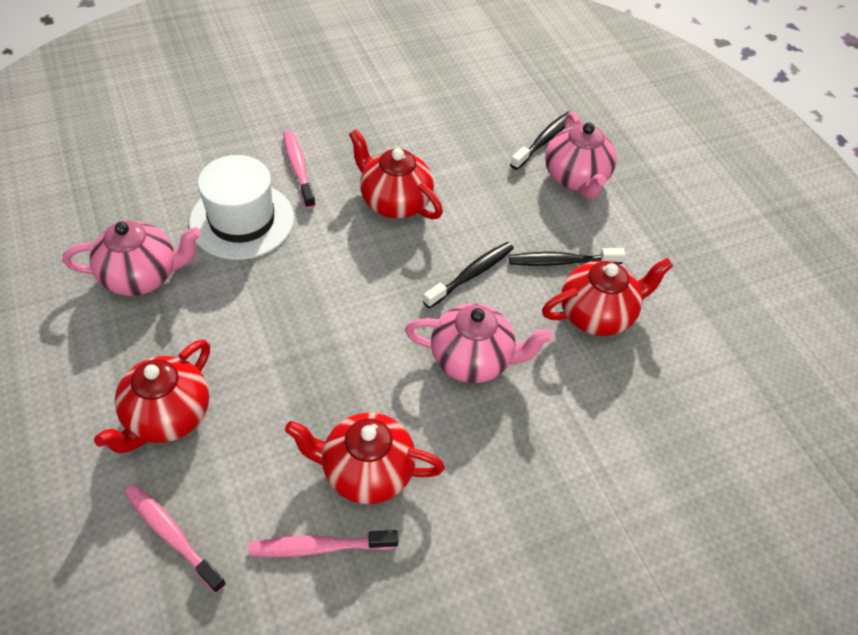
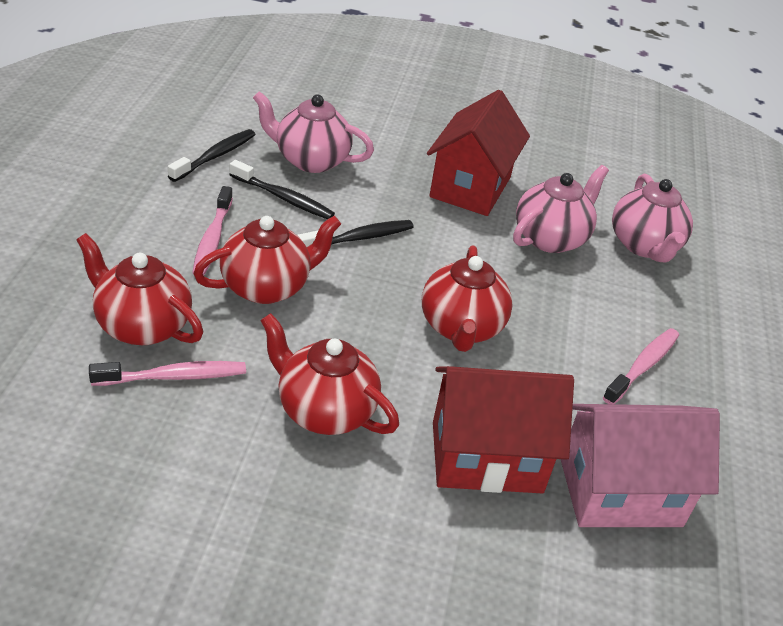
pink house: none = 0 -> [561,404,720,527] = 1
red house: none = 0 -> [427,90,530,216] [433,366,574,493] = 2
white hat: [189,155,294,260] = 1 -> none = 0

